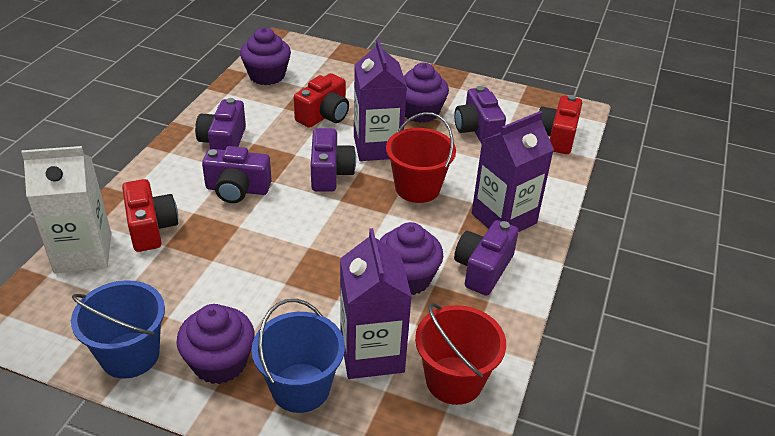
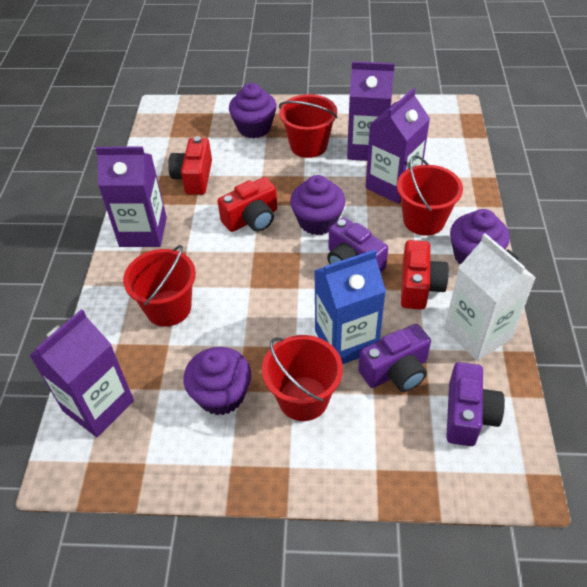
blue bucket: [71,280,165,379] [252,299,345,413] = 2 -> none = 0
blue carton: none = 0 -> [314,250,386,364] = 1
purple camera: [195,98,246,150] [202,146,272,203] [311,128,356,192] [454,86,506,144] [454,220,519,296] = 5 -> [327,217,388,273] [358,324,431,392] [446,362,505,446] = 3
purple carton: [340,228,412,379] [354,39,407,161] [472,111,554,232] = 3 -> [29,309,134,437] [95,146,167,247] [347,61,395,161] [366,88,430,204] = 4
red bucket: [386,112,456,203] [415,303,506,405] = 2 -> [123,245,196,327] [262,335,343,421] [279,94,337,158] [397,155,463,236] = 4

